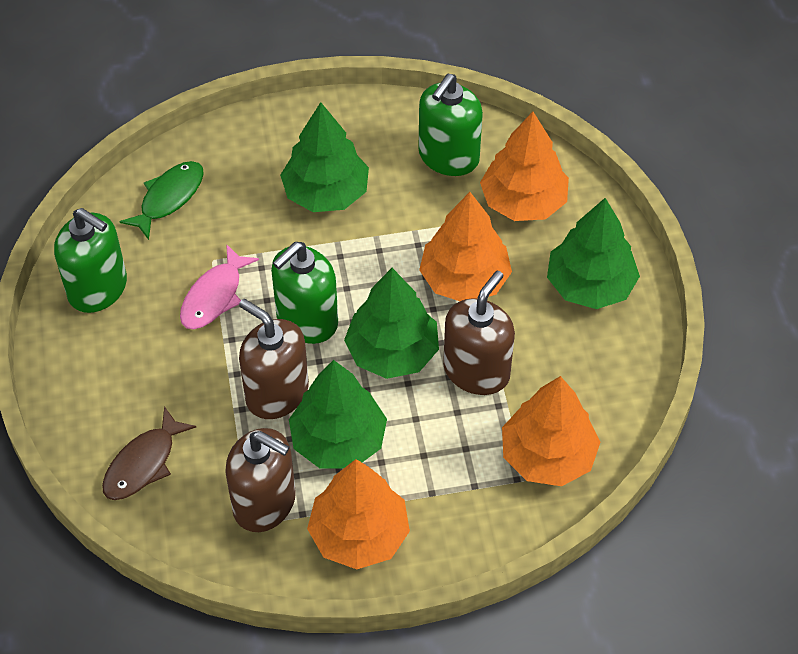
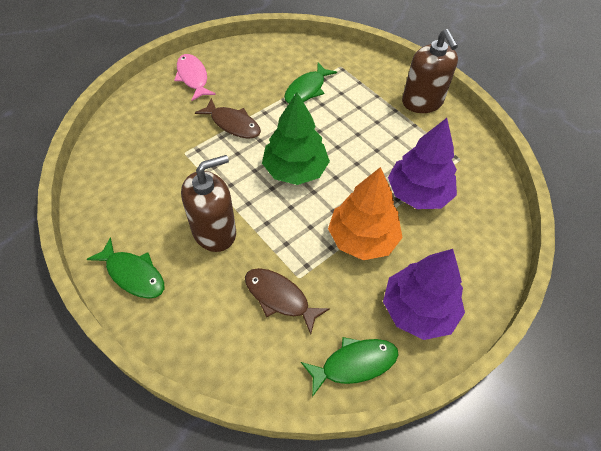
brown fish: [102,406,196,500] = 1 -> [195,98,261,139] [245,268,330,335] = 2
brown soap dispenser: [225,428,296,532] [239,299,309,419] [443,270,515,395] = 3 -> [181,155,236,252] [402,29,458,113] = 2
green fish: [119,161,204,240] = 1 -> [87,238,164,299] [284,63,337,104] [301,337,398,397] = 3
green soap dispenser: [54,208,127,313] [271,242,338,344] [419,74,483,176] = 3 -> none = 0
green tree: [280,102,369,212] [289,360,387,468] [344,268,439,379] [547,198,640,309] = 4 -> [262,92,330,185] = 1
orange tree: [307,459,410,569] [419,192,512,301] [480,112,569,221] [502,376,600,486] = 4 -> [328,167,403,260] = 1
purple tree: none = 0 -> [383,249,465,340] [388,118,457,209] = 2

